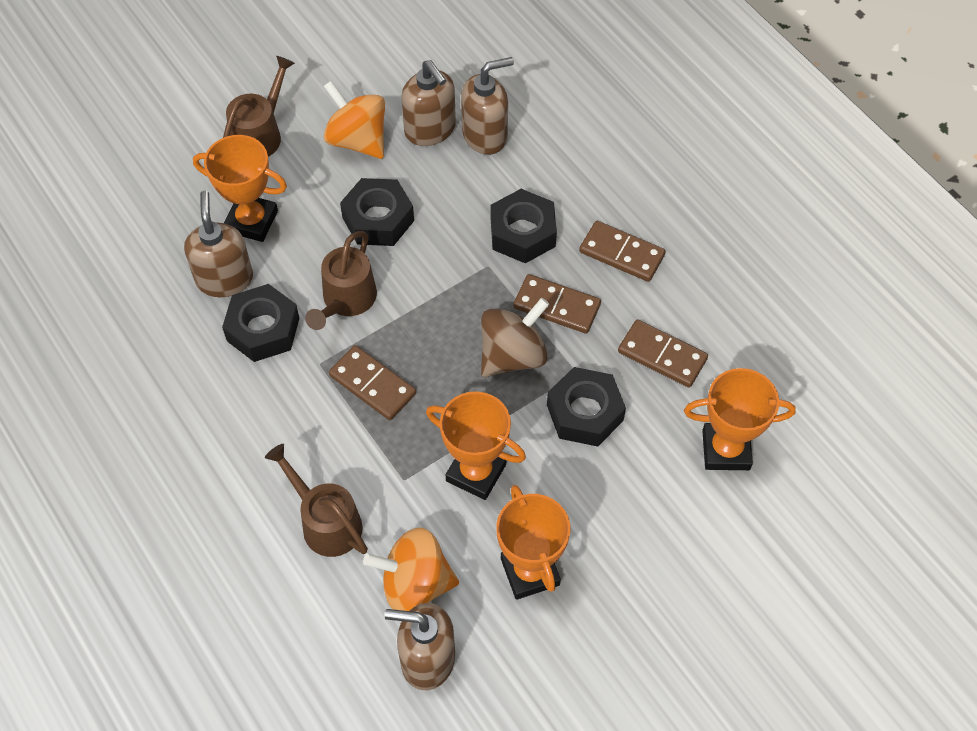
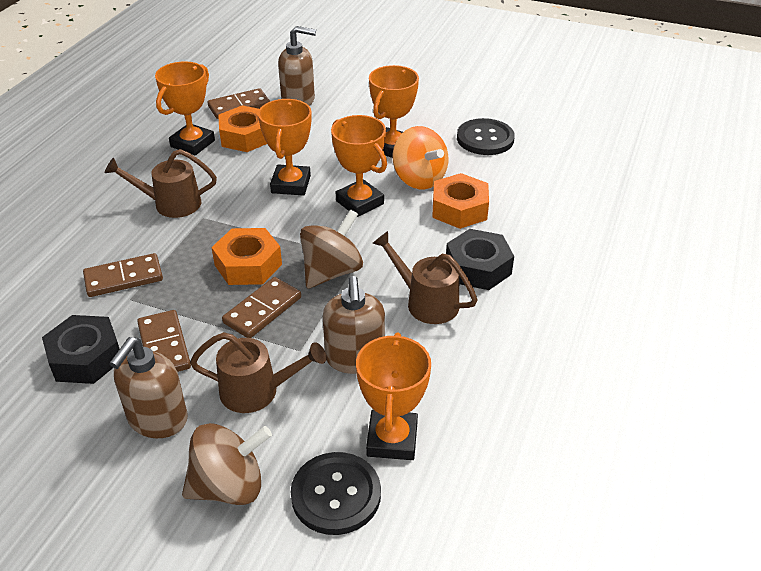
black button: none = 0 -> [291,452,381,535] [457,118,515,155] = 2
black nut: [222,284,299,362] [340,178,414,246] [491,189,557,263] [547,367,626,447] = 4 -> [42,315,119,384] [446,229,514,290] = 2
brown soap dispenser: [184,191,253,297] [385,603,455,690] [401,60,456,146] [461,57,514,155] = 4 -> [109,337,188,438] [278,26,316,106] [323,276,385,374] = 3
brown spinning top: [481,298,549,377] = 1 -> [182,423,272,505] [300,209,363,289] = 2
orange nut: none = 0 -> [211,228,282,285] [218,105,267,152] [432,173,489,229] = 3
orange spinning top: [324,81,385,159] [363,528,459,611] = 2 -> [392,126,449,189] = 1
orange trophy: [193,135,287,242] [426,391,526,500] [496,485,571,600] [684,368,796,470] = 4 -> [155,61,215,155] [258,99,312,196] [331,115,387,217] [356,332,431,460] [369,65,419,158] = 5

